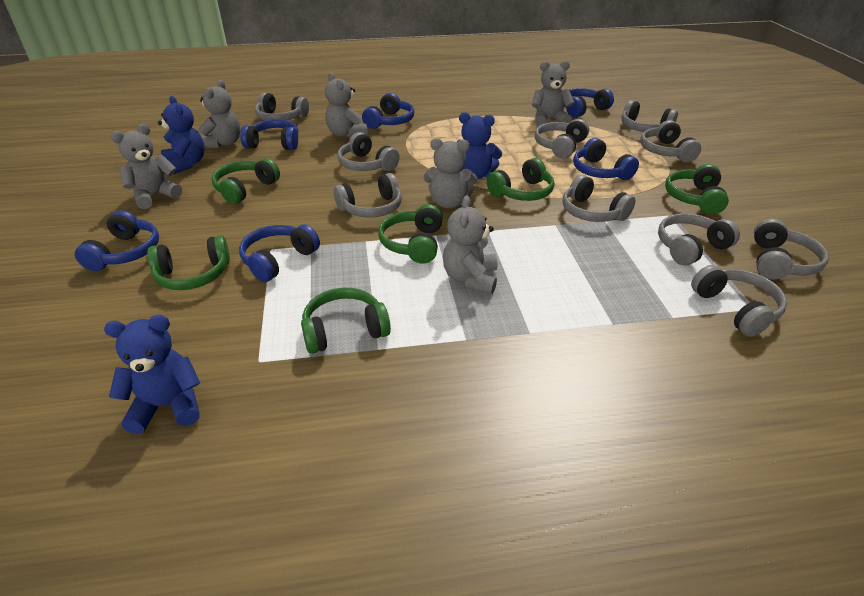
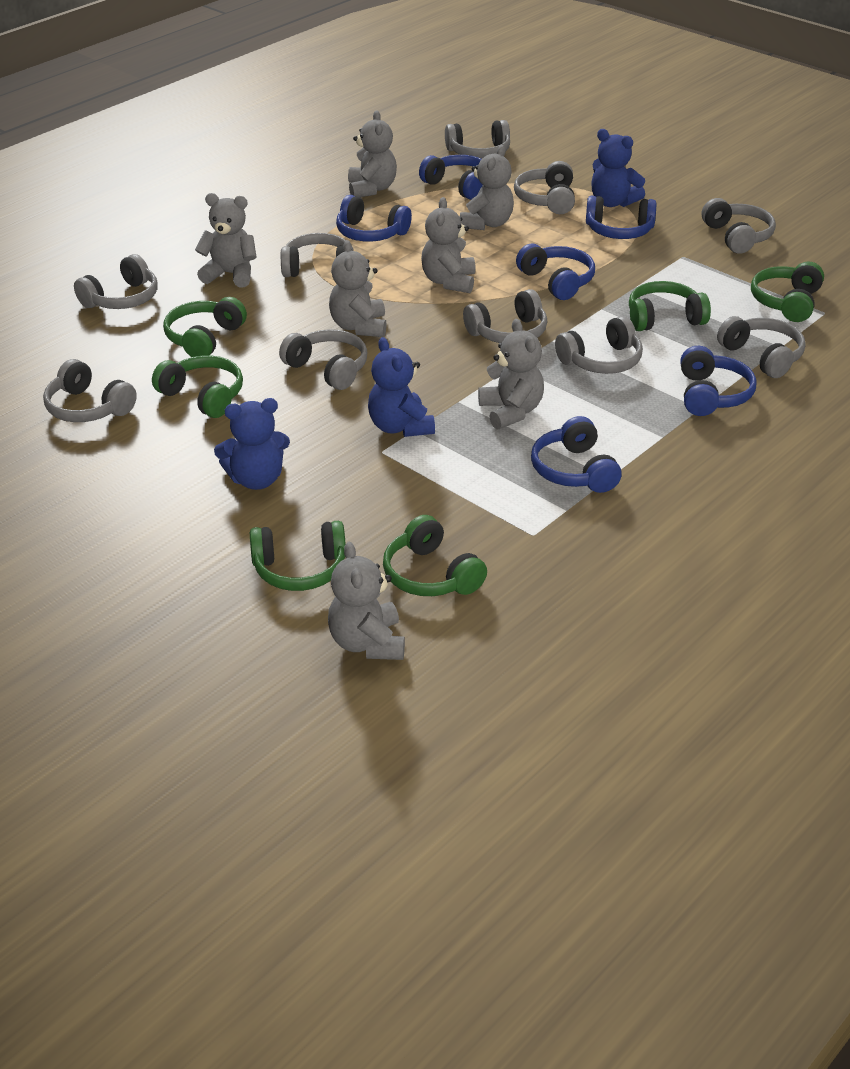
grey teddy bear: [111,124,182,209] [199,80,241,148] [325,73,368,138] [424,138,477,209] [443,196,497,294] [532,61,575,127] = 6 -> [195,193,256,287] [328,542,405,660] [329,240,387,337] [348,110,397,197] [421,197,476,293] [460,145,514,230] [478,319,544,430] = 7

